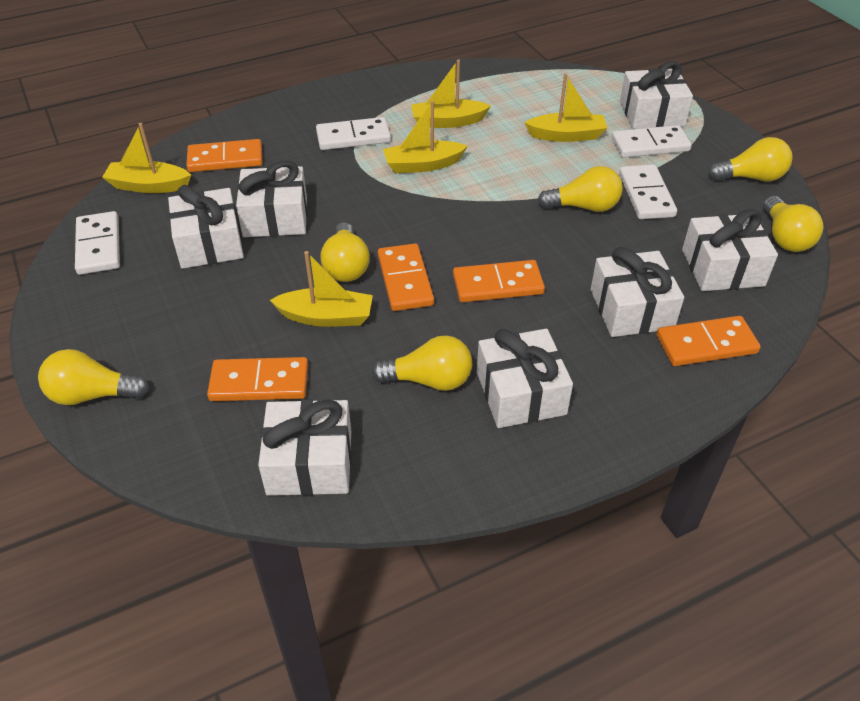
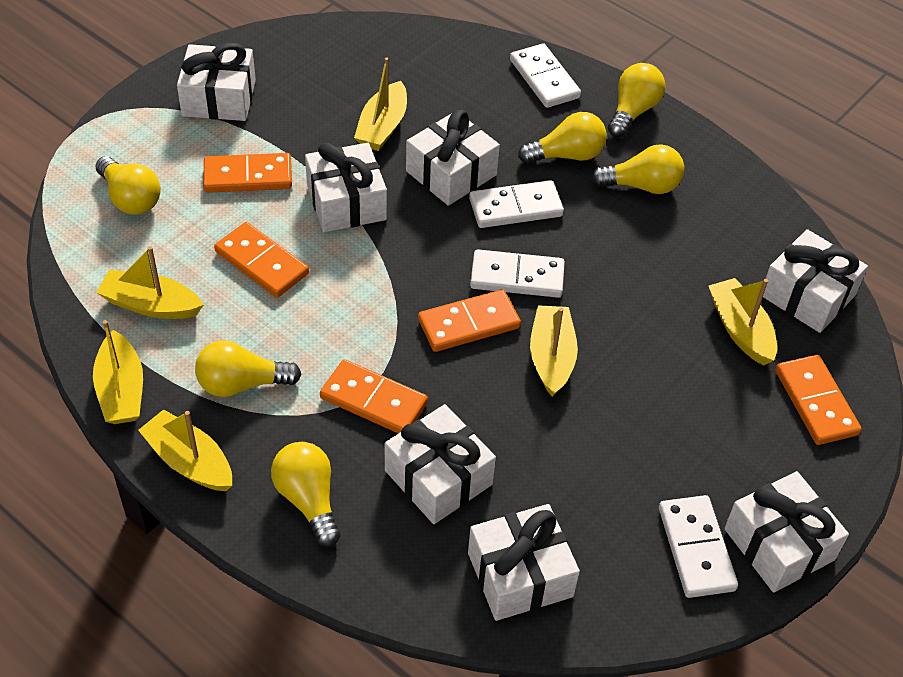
yellow boat: [102,123,191,193] [270,251,373,327] [383,101,468,173] [411,59,491,128] [524,73,607,142] = 5 -> [93,320,143,424] [96,246,204,319] [138,409,232,491] [354,57,407,151] [530,305,578,397] [708,278,777,365] = 6

